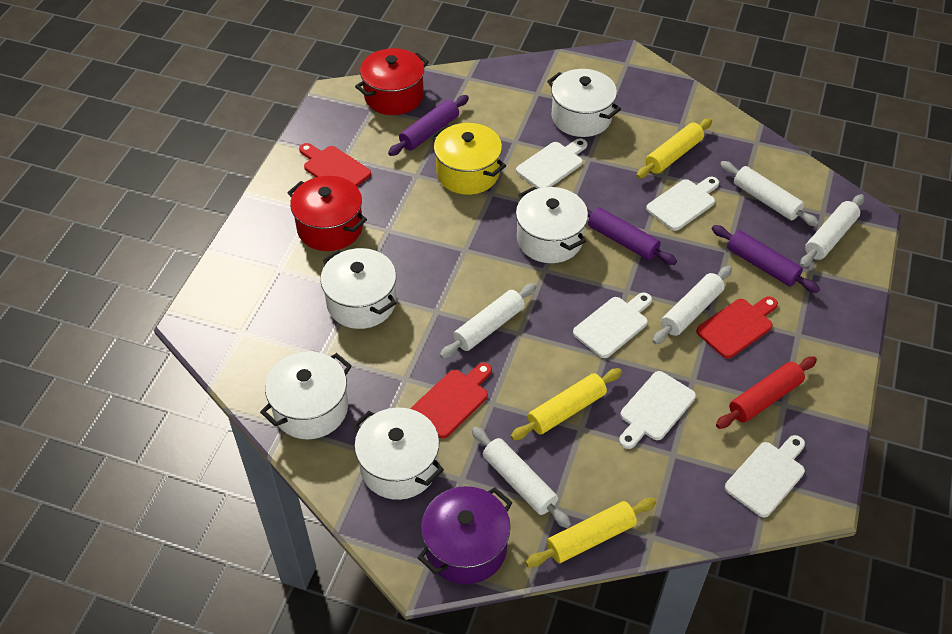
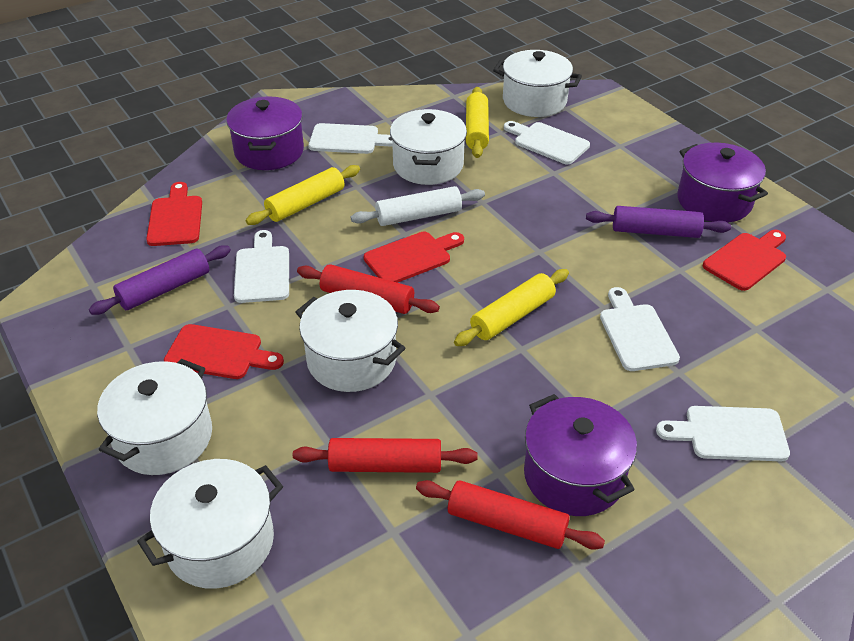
purple pot: [418,486,513,584] = 1 -> [226,97,304,170] [524,394,637,516] [677,143,768,223] = 3
purple rolling pin: [388,95,469,156] [587,207,677,265] [712,225,820,293] = 3 -> [89,245,231,315] [586,206,731,238] = 2
red cutting board: [299,143,371,186] [411,363,492,439] [696,296,778,359] = 3 -> [146,182,202,246] [164,324,284,379] [364,232,464,283] [703,230,786,291] = 4
red pot: [287,176,367,251] [355,48,429,115] = 2 -> none = 0
red rolling pin: [716,356,817,429] = 1 -> [293,438,478,473] [297,264,440,314] [416,480,605,550] = 3
white rolling pin: [440,283,537,359] [472,427,571,528] [652,266,732,344] [720,161,819,227] [800,194,864,268] = 5 -> [351,186,485,226] = 1
yellow pot: [431,123,506,195] = 1 -> none = 0

